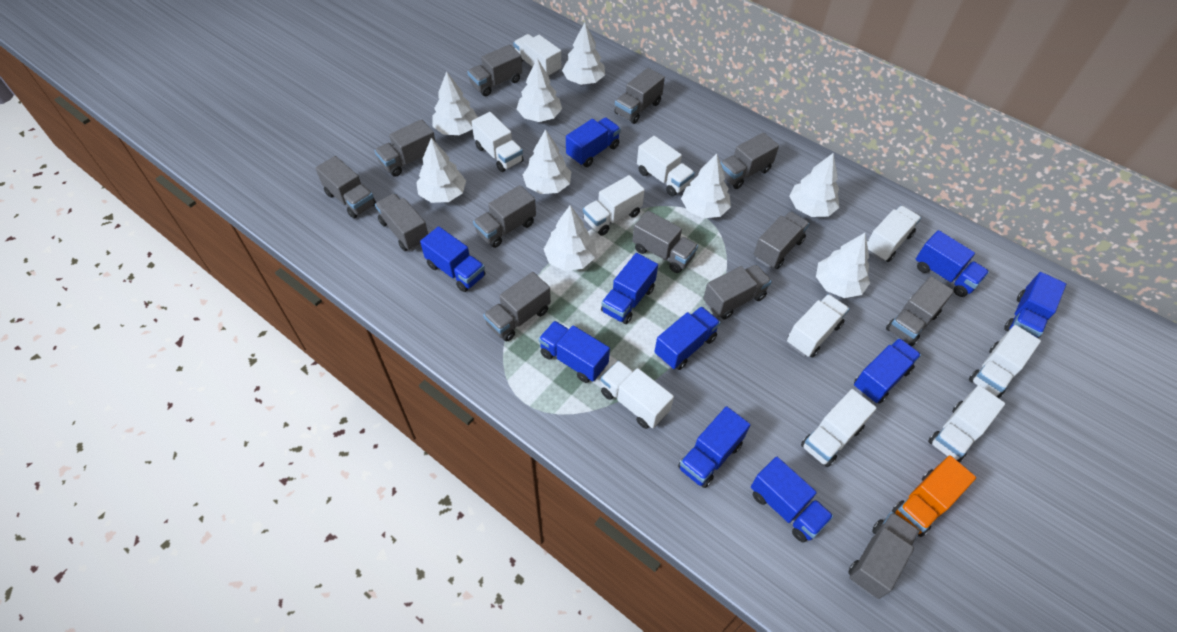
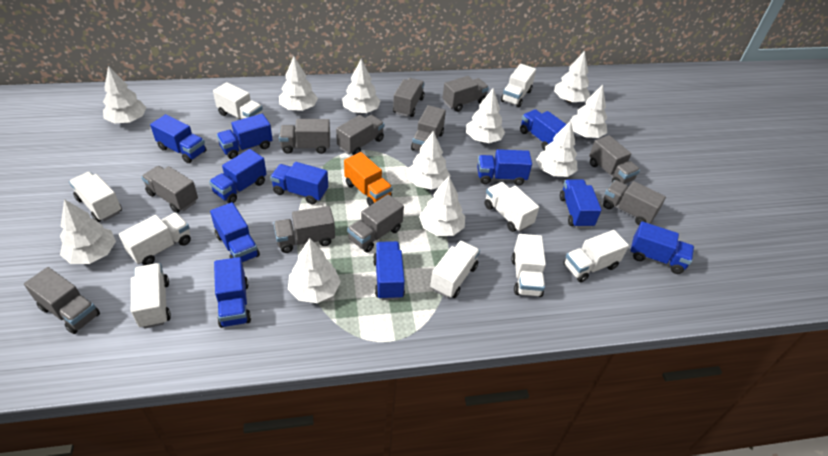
blue truck: [420,226,485,292] [539,321,610,383] [566,117,621,167] [601,253,658,324] [654,306,721,370] [678,406,750,488] [751,457,834,543] [854,338,921,404] [916,230,989,297] [1004,272,1066,339] = 10 -> [150,114,206,163] [209,149,267,203] [210,202,260,263] [214,257,251,328] [217,114,273,159] [270,162,328,205] [373,241,405,300] [477,149,532,186] [520,109,566,150] [560,179,602,228] [630,221,694,274] = 11
grey truck: [315,156,376,218] [374,119,436,177] [375,193,428,251] [467,44,522,96] [473,185,536,248] [483,272,551,341] [614,68,665,124] [632,211,698,273] [703,264,772,319] [720,132,779,189] [754,212,810,269] [848,512,920,599] [886,276,954,346] = 13 -> [24,267,100,334] [141,166,198,213] [273,206,335,253] [279,119,330,154] [336,115,385,155] [347,194,404,253] [393,78,424,117] [411,105,446,151] [443,76,489,112] [589,135,640,184] [603,180,666,225] = 11
white tree: [416,138,466,203] [432,71,478,135] [517,58,562,122] [523,129,571,194] [544,205,596,271] [562,22,605,85] [681,154,731,218] [790,153,839,217] [816,233,870,298] = 9 -> [60,199,116,264] [103,66,147,124] [279,56,318,111] [288,238,341,303] [342,59,381,113] [407,131,450,190] [419,176,465,236] [466,88,505,143] [536,121,577,177] [554,51,590,102] [569,84,607,138] = 11
white truck: [472,112,523,172] [513,34,561,78] [583,175,645,236] [601,360,674,429] [637,136,695,196] [787,294,849,357] [801,389,877,467] [867,206,921,262] [928,385,1005,462] [969,325,1041,398] = 10 -> [69,172,122,222] [119,213,191,265] [131,263,171,329] [213,82,263,119] [430,241,480,298] [485,182,539,232] [501,64,536,107] [511,234,546,297] [564,230,629,282] = 9

